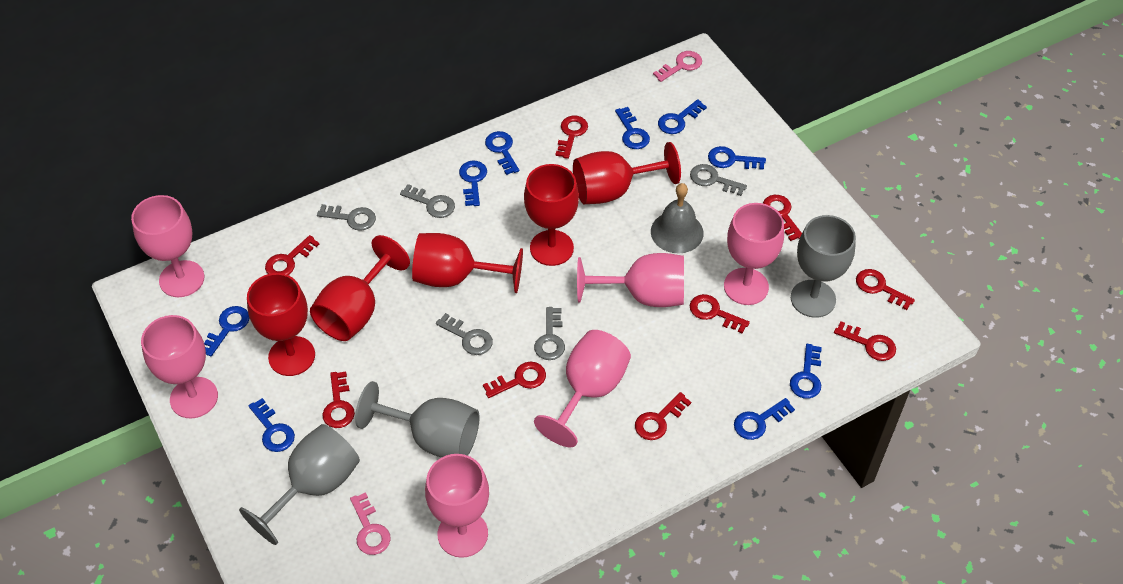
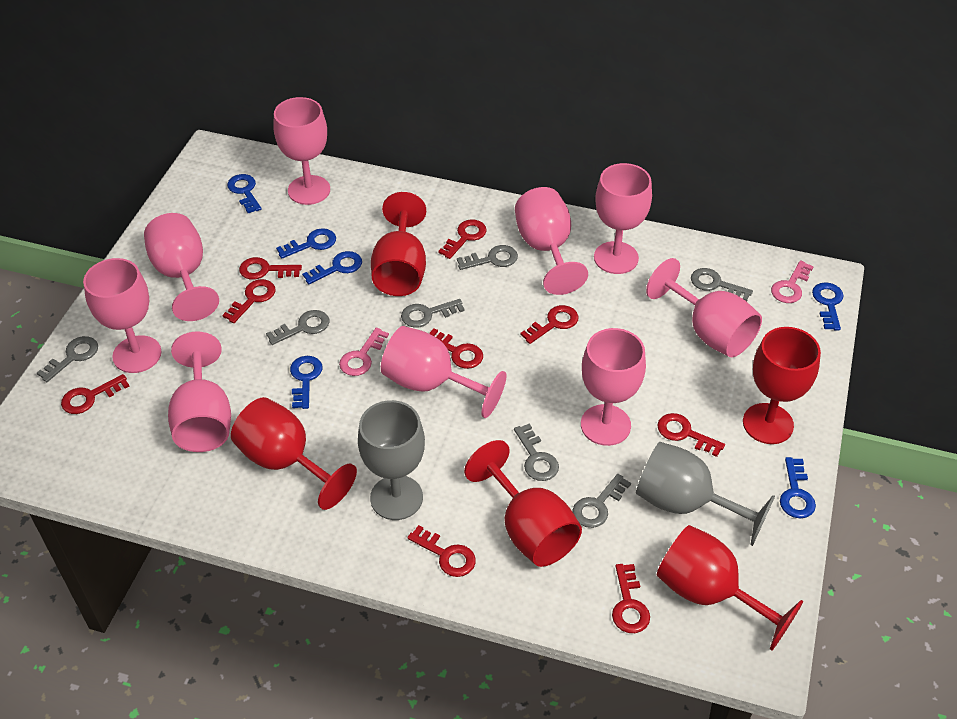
blue key: [204,306,249,357] [248,398,295,452] [459,161,487,206] [485,131,519,175] [615,107,650,149] [658,99,707,134] [708,146,766,170] [734,398,795,440] [790,344,822,399] = 9 -> [227,174,261,213] [276,228,336,259] [290,356,322,409] [302,251,362,284] [780,457,816,519] [812,282,844,330] = 6
grey bell: [651,183,704,253] = 1 -> none = 0
grey goblet: [239,424,360,545] [355,381,480,458] [791,215,856,318] = 3 -> [358,400,425,520] [636,442,775,546] = 2
grey key: [317,204,376,231] [400,184,455,218] [436,313,493,355] [534,307,565,360] [690,164,747,196] = 5 -> [37,336,98,382] [266,310,329,345] [401,299,465,328] [457,245,518,270] [514,424,559,481] [572,474,631,528] [691,268,753,301] = 7
pink goblet: [131,195,205,297] [141,315,218,418] [425,454,489,558] [534,330,631,448] [577,253,684,307] [724,203,784,305] = 6 -> [83,258,162,373] [144,213,219,321] [168,332,231,452] [273,97,330,205] [381,326,507,418] [515,187,588,295] [581,328,646,446] [594,163,652,274] [646,258,762,357] = 9

